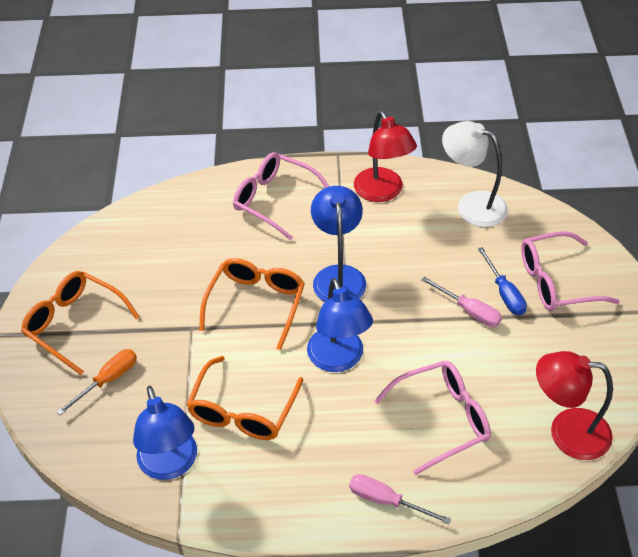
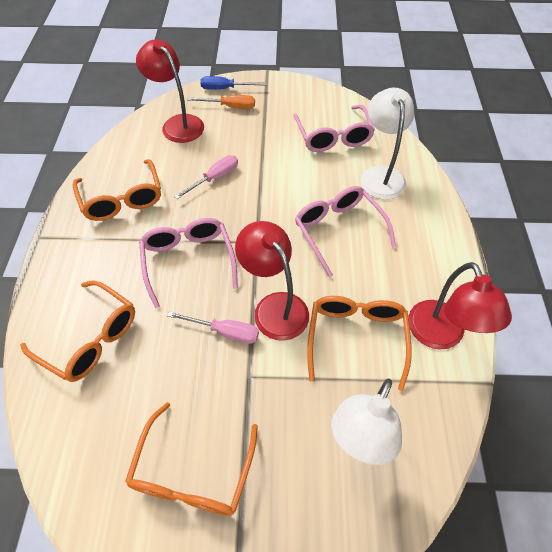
blue lamp: [133,386,197,480] [307,278,373,372] [311,186,366,302] = 3 -> none = 0
orange glasses: [21,271,140,375] [186,356,303,440] [199,258,305,350] = 3 -> [20,280,135,382] [72,159,161,221] [125,402,258,516] [307,296,412,391] = 4
red lamp: [354,111,417,202] [536,351,613,460] = 2 -> [136,39,204,143] [235,221,309,341] [408,262,512,350] = 3
white lamp: [442,121,508,227] = 1 -> [331,379,402,465] [361,88,414,200] = 2

